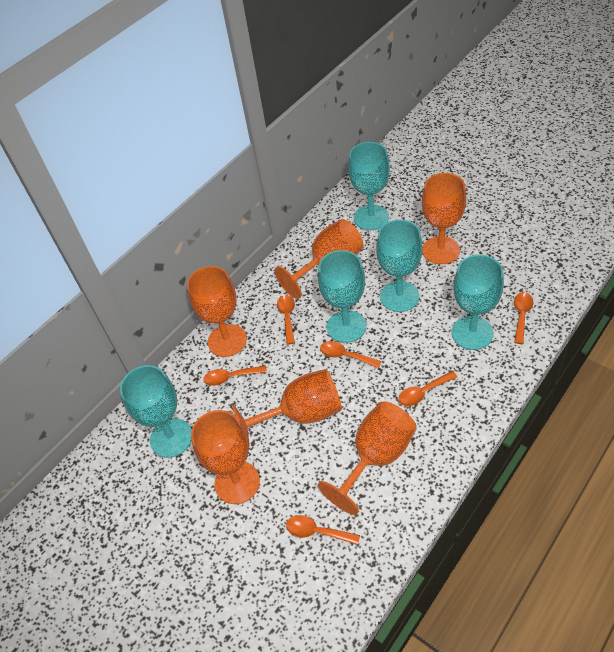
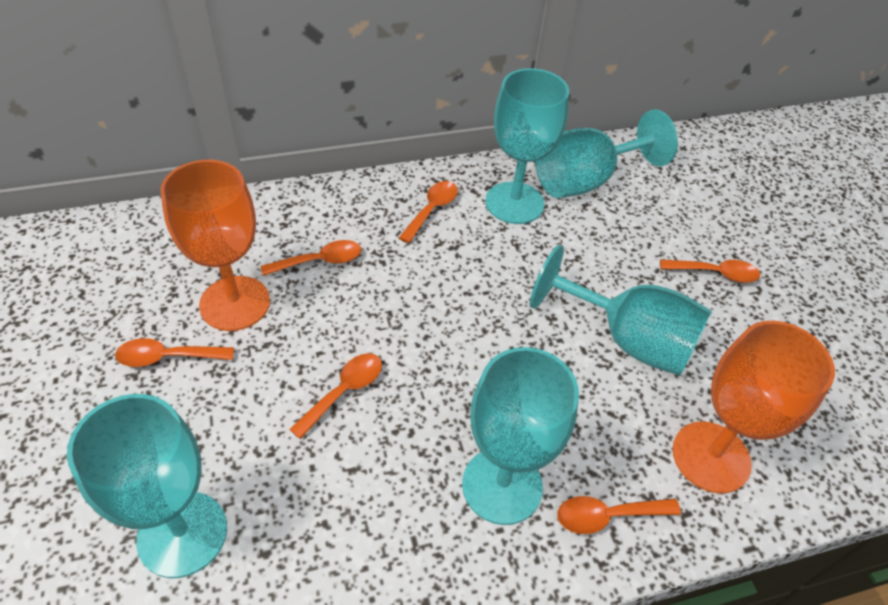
orange goblet: [187,266,247,357] [191,410,260,504] [232,369,342,442] [275,219,363,299] [318,401,417,515] [422,173,466,264] = 6 -> [160,160,270,331] [672,321,835,494] = 2

